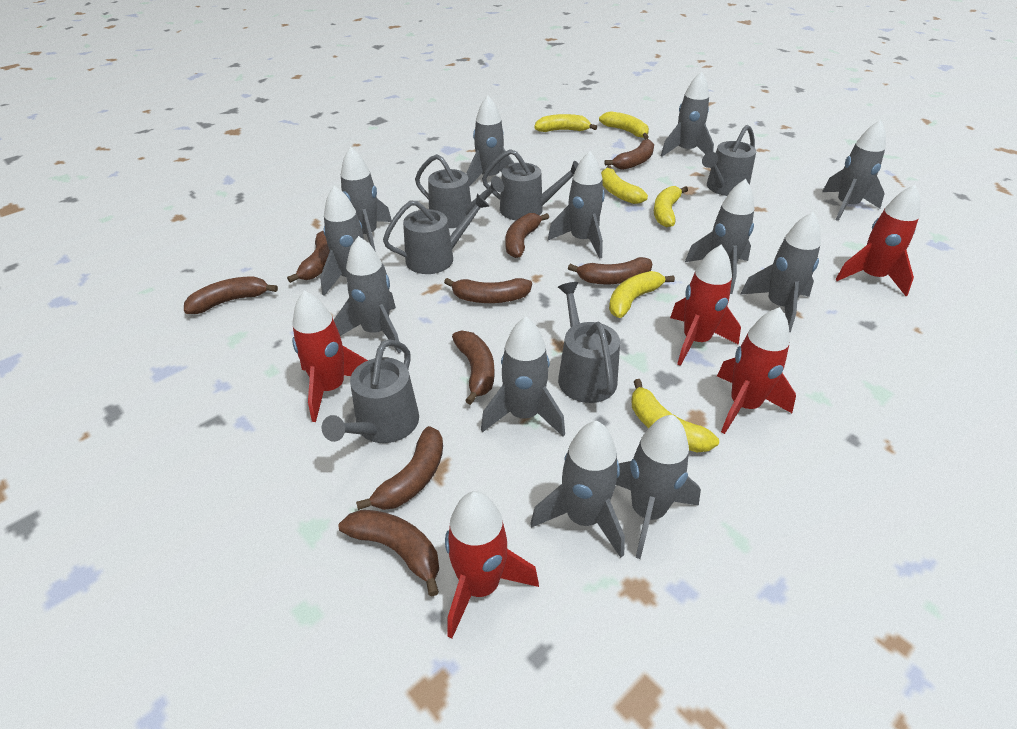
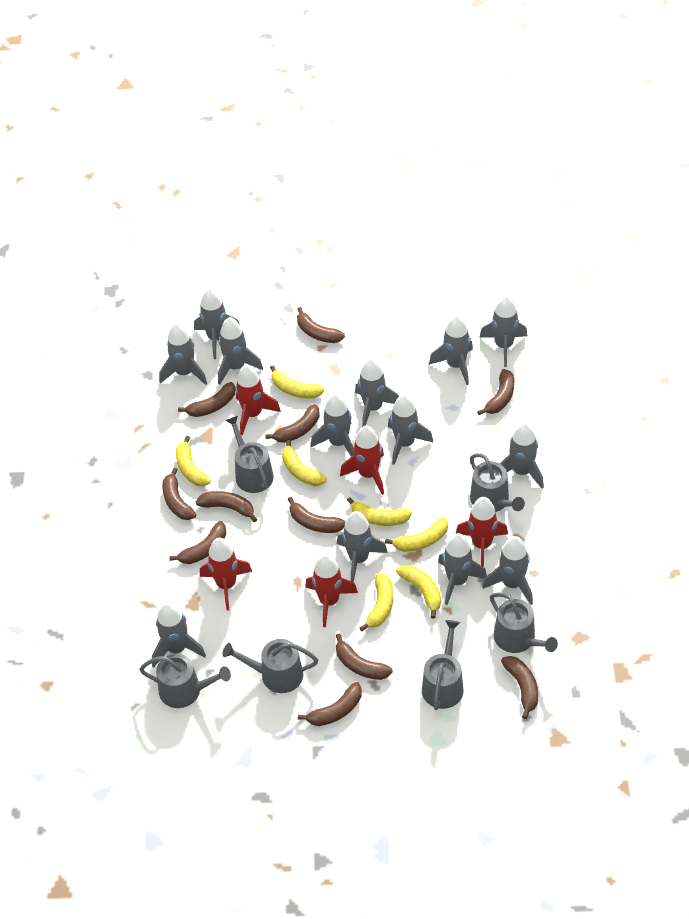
brown banana: [184,276,278,314] [287,231,330,283] [339,510,439,597] [356,426,443,510] [444,278,532,303] [452,331,495,405] [506,213,549,258] [568,257,652,284] [604,139,654,170] = 9 -> [162,468,196,520] [169,521,226,564] [178,382,235,417] [196,491,257,522] [265,404,320,443] [288,497,346,533] [297,307,345,343] [298,682,362,726] [336,634,393,680] [477,369,514,415] [501,656,538,719] = 11
grey rocket: [320,186,387,296] [334,236,402,353] [341,147,392,252] [467,95,514,187] [481,317,565,436] [530,421,625,558] [548,151,605,259] [616,414,701,559] [661,71,714,157] [685,179,754,294] [741,212,821,332] [822,120,886,221] = 12 -> [152,602,206,668] [159,323,207,385] [194,288,240,359] [218,317,263,385] [311,394,354,457] [337,511,388,582] [355,358,399,427] [388,394,433,465] [429,315,473,385] [438,533,487,605] [479,295,527,367] [482,536,533,605] [500,422,544,489] = 13
yellow banana: [534,114,597,132] [599,111,649,140] [601,165,648,204] [609,271,675,318] [632,379,719,452] [654,186,688,227] = 6 -> [176,436,211,486] [270,366,325,398] [282,440,327,486] [347,497,412,526] [360,573,393,631] [385,517,448,552] [396,565,441,619] = 7

